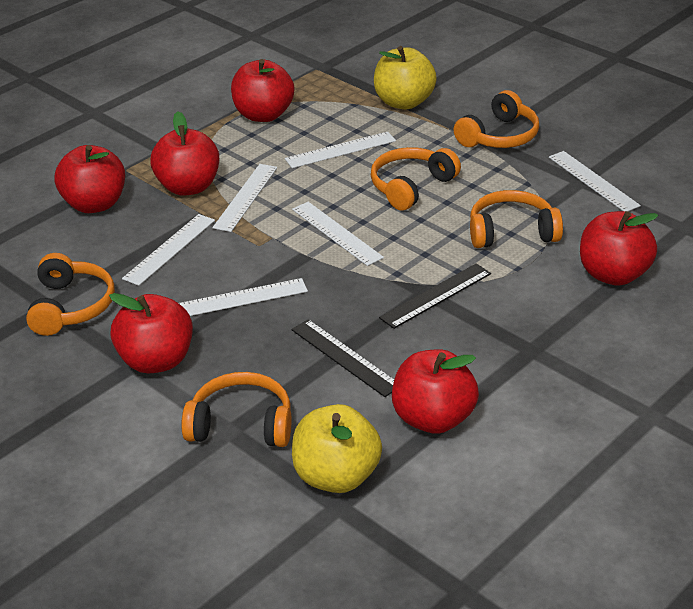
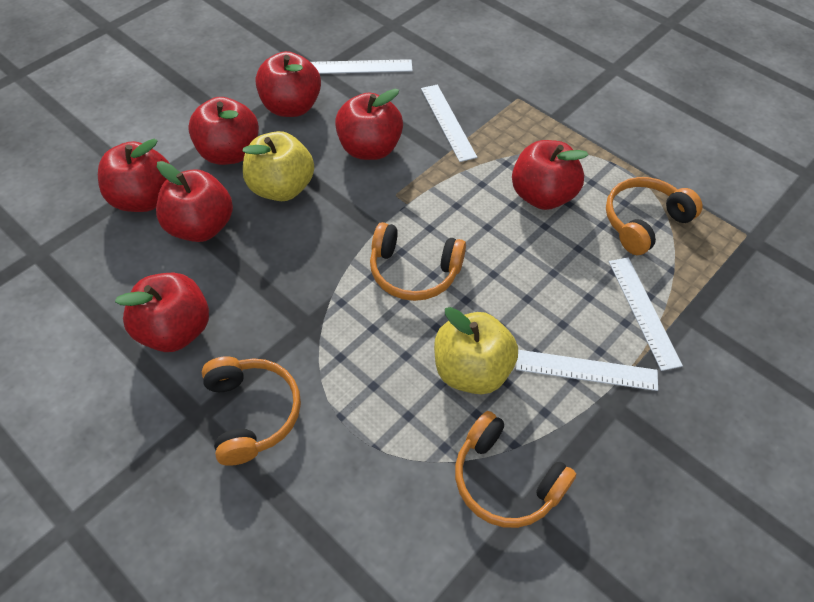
black ruler: [291,319,394,397] [379,264,491,329] = 2 -> none = 0
orange headphones: [26,253,115,336] [181,372,292,447] [371,147,461,210] [454,90,539,148] [470,190,563,248] = 5 -> [202,356,301,466] [370,222,466,301] [455,411,576,528] [606,177,703,255] = 4
red apple: [55,145,125,213] [109,293,193,373] [150,111,219,196] [231,59,294,122] [392,349,479,434] [580,211,658,286] = 6 -> [98,139,170,212] [115,272,209,352] [156,161,233,242] [188,97,259,165] [255,51,321,117] [335,89,403,160] [512,140,589,210] = 7
white ruler: [122,214,215,286] [179,278,308,316] [212,164,277,232] [285,132,396,168] [292,202,384,266] [549,151,641,212] = 6 -> [311,59,413,74] [421,85,477,162] [516,350,658,391] [609,258,683,371] = 4

